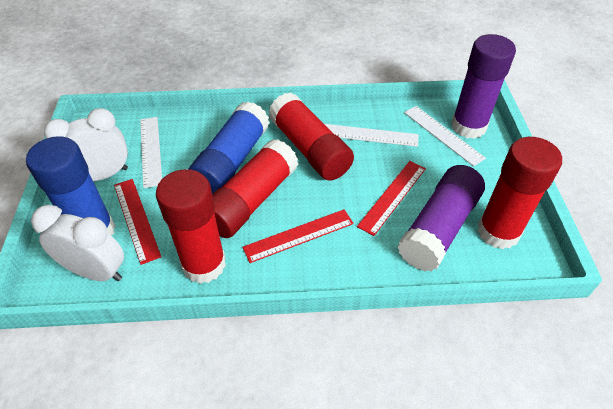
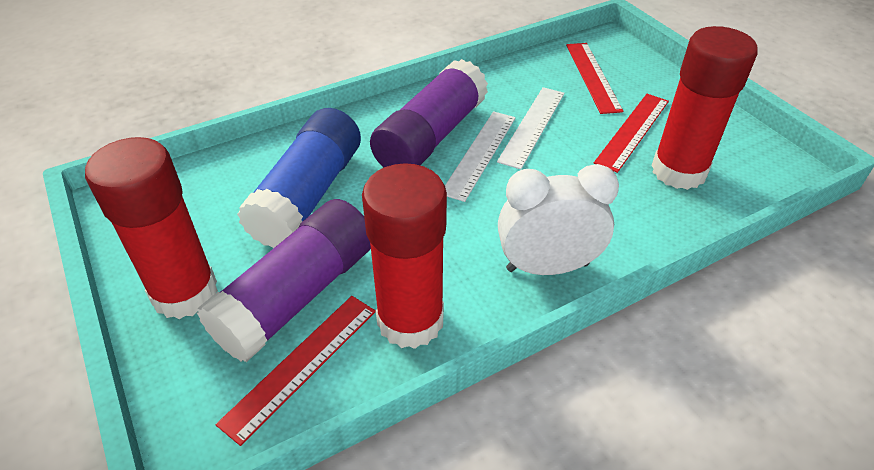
blue glue stick: [26,136,115,236] [189,101,270,194] = 2 -> [237,108,361,248] = 1
red glue stick: [156,169,226,284] [212,139,299,238] [268,92,354,181] [477,137,562,250] = 4 -> [85,137,218,319] [362,163,447,349] [652,26,758,190] = 3
white clock: [31,205,124,281] [44,108,128,181] = 2 -> [498,164,619,275] = 1
white ruler: [140,117,162,188] [324,124,419,147] [404,106,486,166] = 3 -> [445,111,516,202] [497,87,565,169] = 2

